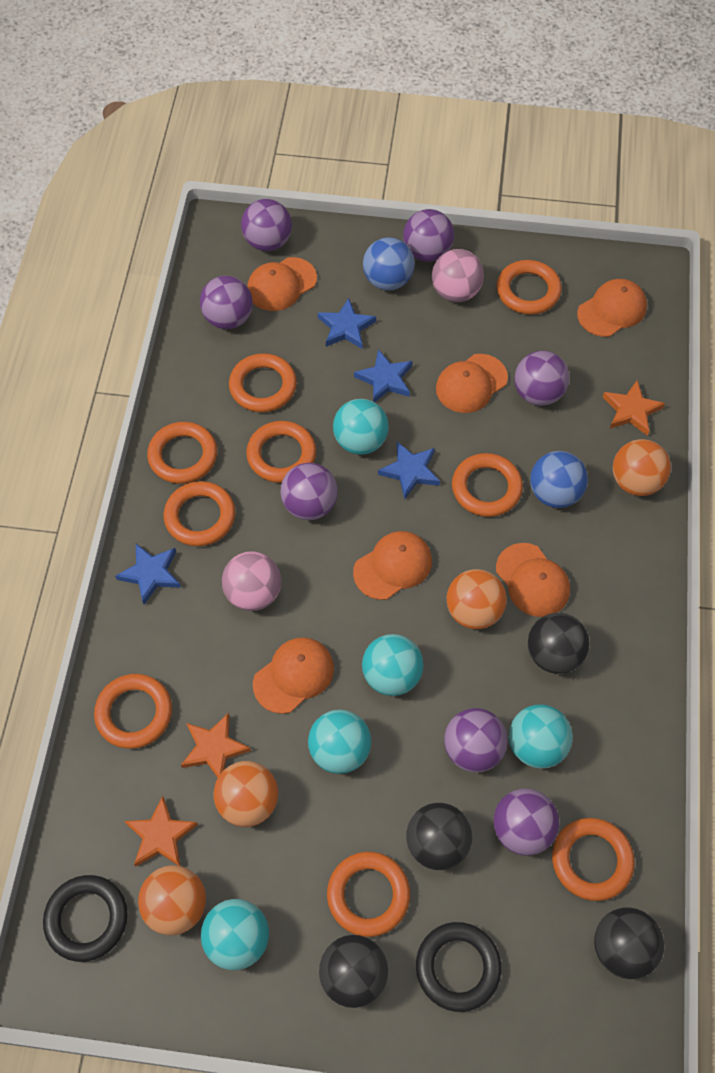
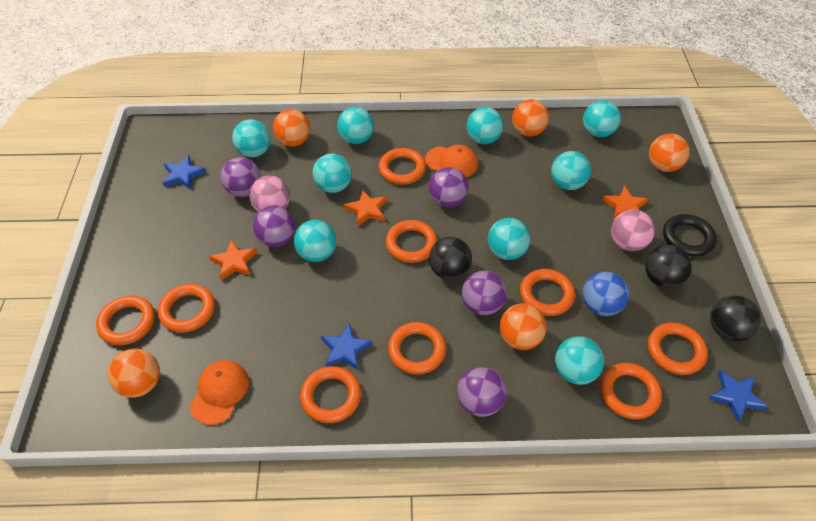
black ball: [319,935,388,1008] [406,803,472,870] [528,613,590,674] [594,907,664,979] = 4 -> [429,237,472,280] [645,245,692,288] [710,296,761,341] = 3
black ring: [43,875,128,962] [416,922,501,1012] = 2 -> [663,214,717,257] = 1
blue ball: [363,237,415,290] [530,451,588,508] = 2 -> [582,271,629,316] = 1
blue star: [115,544,181,605] [318,298,376,349] [354,349,412,402] [378,442,440,500] = 4 -> [163,155,206,189] [321,323,372,370] [708,370,768,423] = 3
orange ball: [138,865,206,935] [214,761,278,827] [446,569,507,629] [613,439,671,496] = 4 -> [108,348,160,398] [273,109,310,147] [500,303,546,350] [512,99,549,136] [649,133,690,172] = 5
orange cap: [247,257,317,311] [253,637,334,714] [353,531,432,600] [436,354,508,413] [496,543,570,617] [577,279,647,337] = 6 -> [190,360,249,425] [425,145,478,177] = 2
purple ball: [200,276,253,329] [241,199,292,251] [280,463,338,520] [403,209,454,262] [444,708,508,772] [493,788,559,855] [514,351,570,406] = 7 -> [221,157,261,197] [253,205,295,247] [429,167,469,207] [457,366,507,417] [462,271,507,315] = 5
turquoise ball: [201,899,269,970] [308,710,371,774] [333,399,389,455] [362,634,424,696] [509,704,573,768] = 5 -> [232,119,271,157] [294,220,336,262] [313,154,352,193] [337,107,374,144] [467,107,504,144] [488,218,530,260] [551,151,591,190] [555,336,604,385] [583,100,621,137] = 9

